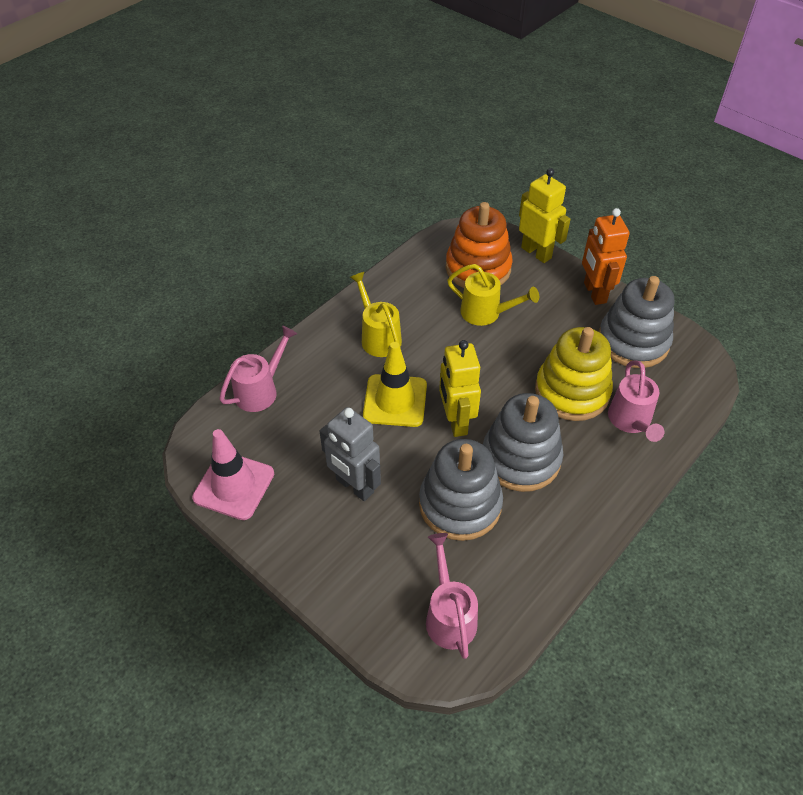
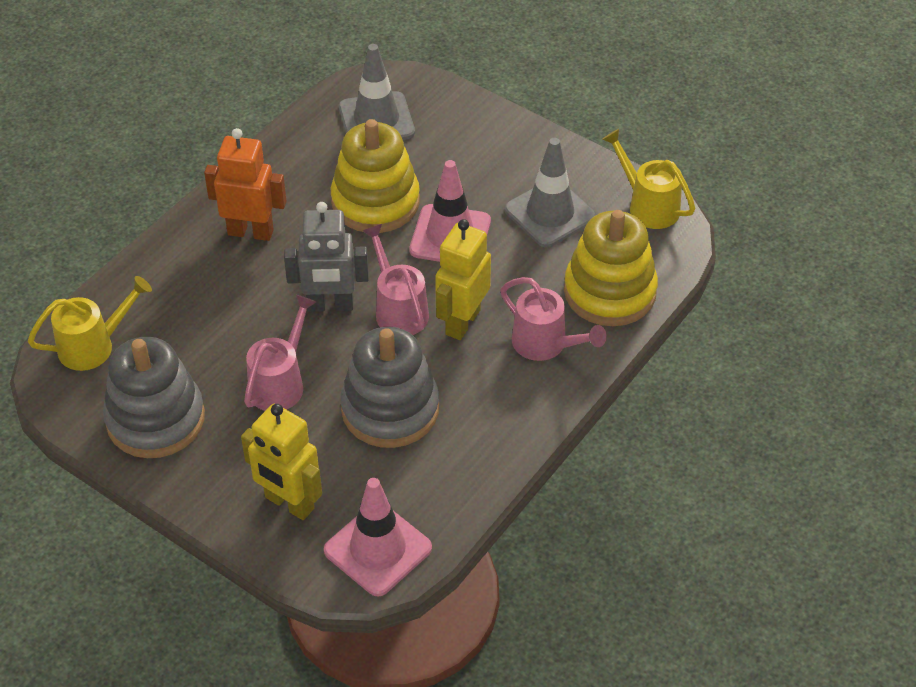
grey stacking toy: [419,439,503,541] [483,393,563,492] [599,276,674,368] = 3 -> [103,337,205,458] [340,327,439,448] = 2
grey traffic cone: none = 0 -> [339,44,415,140] [505,138,596,247] = 2
orange stacking toy: [446,202,513,288] = 1 -> none = 0
pink traffic cone: [192,429,274,520] = 1 -> [324,478,432,597] [410,160,491,262] = 2
yellow stacking toy: [535,327,613,421] = 1 -> [331,119,420,233] [564,210,658,326] = 2
yellow traffic cone: [363,342,427,427] = 1 -> none = 0

